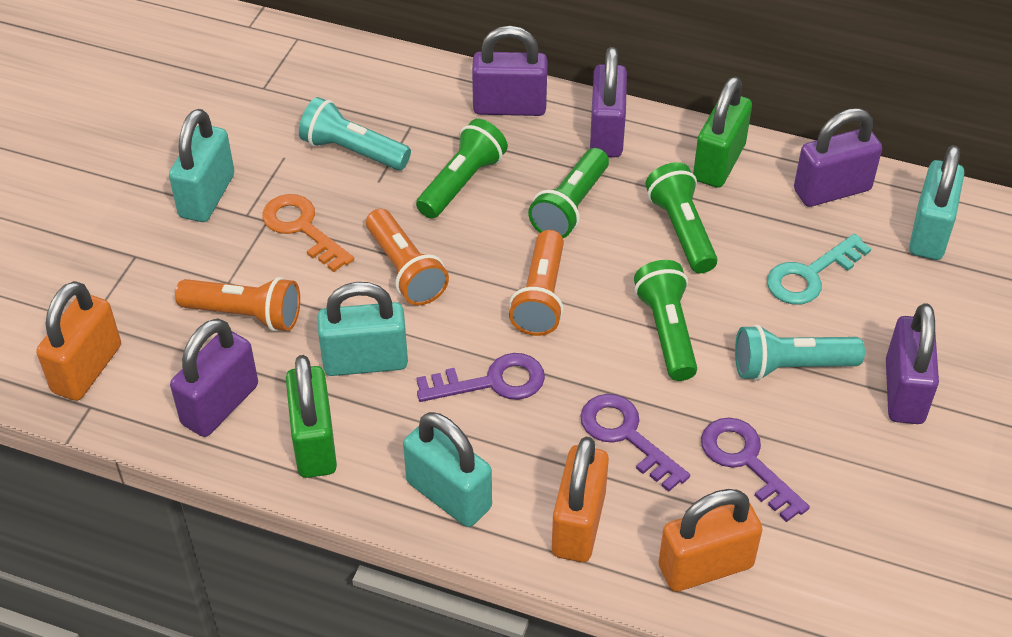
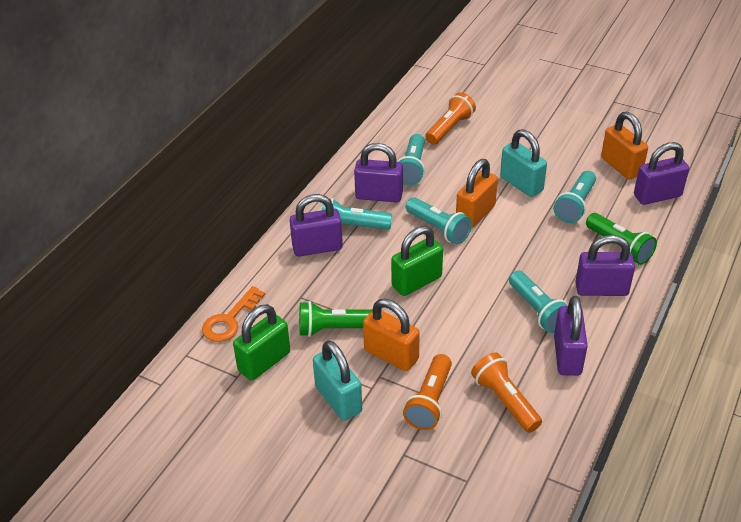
green flashlight: [416,119,508,219] [528,148,609,238] [634,260,697,381] [645,162,717,273] = 4 -> [299,301,373,337] [586,213,657,265] = 2
purple key: [417,353,545,402] [580,394,690,492] [701,418,810,522] = 3 -> none = 0
turquoise flashlight: [299,97,411,170] [735,324,865,381] = 2 -> [322,198,392,230] [397,134,425,185] [406,197,472,244] [509,271,568,333] [554,171,596,223] = 5
turquoise key: [767,234,872,304] = 1 -> none = 0
turquoise padlock: [169,109,234,222] [317,282,408,376] [403,412,492,527] [909,145,964,260] = 4 -> [313,340,362,421] [500,129,547,197] = 2

